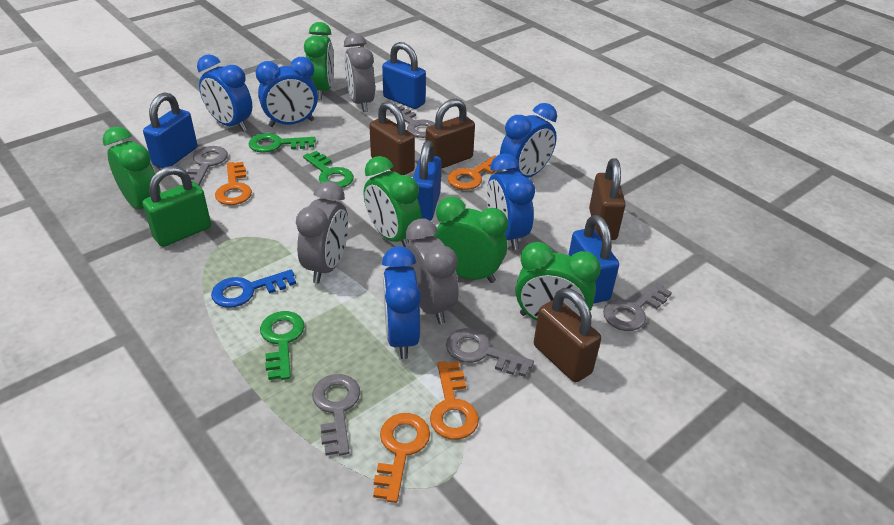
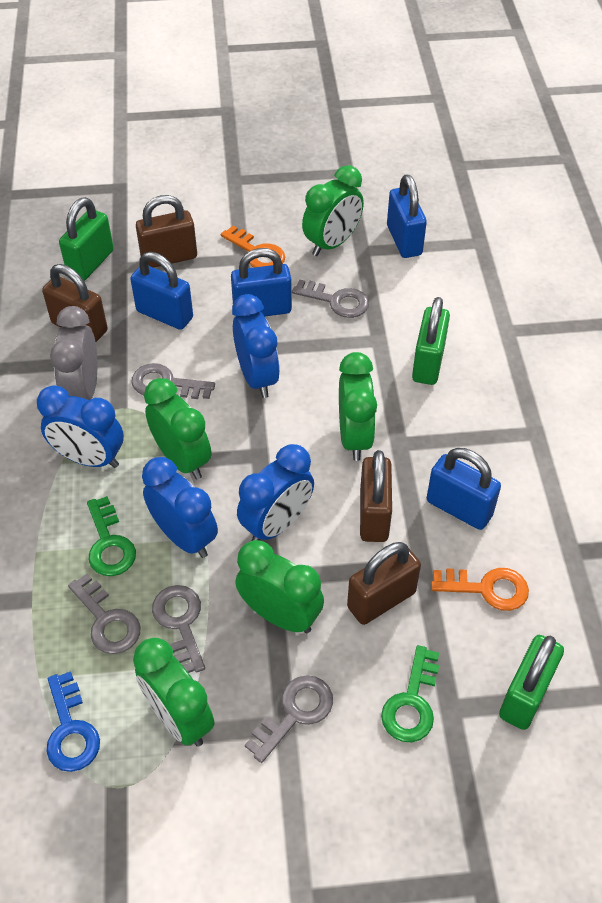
blue clock: [197,54,252,132] [256,57,318,127] [382,246,421,359] [487,153,535,250] [500,103,557,178] = 5 -> [37,385,124,468] [142,457,218,558] [232,294,280,398] [237,444,314,541] = 4
green key: [248,133,316,153] [260,311,305,380] [303,151,354,188] = 3 -> [87,496,136,576] [381,645,439,742] = 2
green padlock: [143,166,211,247] = 1 -> [59,197,114,281] [412,297,450,385] [499,635,564,730] = 3
grey clock: [296,182,348,283] [344,33,375,112] [405,218,458,324] = 3 -> [50,306,97,400] = 1
orange key: [215,162,252,205] [373,413,430,503] [430,361,479,440] [448,155,498,190] = 4 -> [221,226,285,268] [431,568,529,611] = 2

